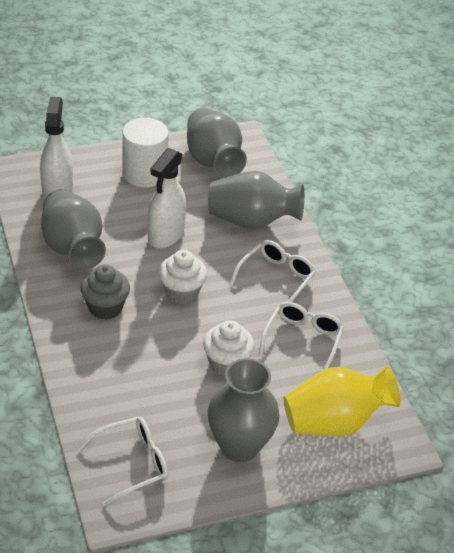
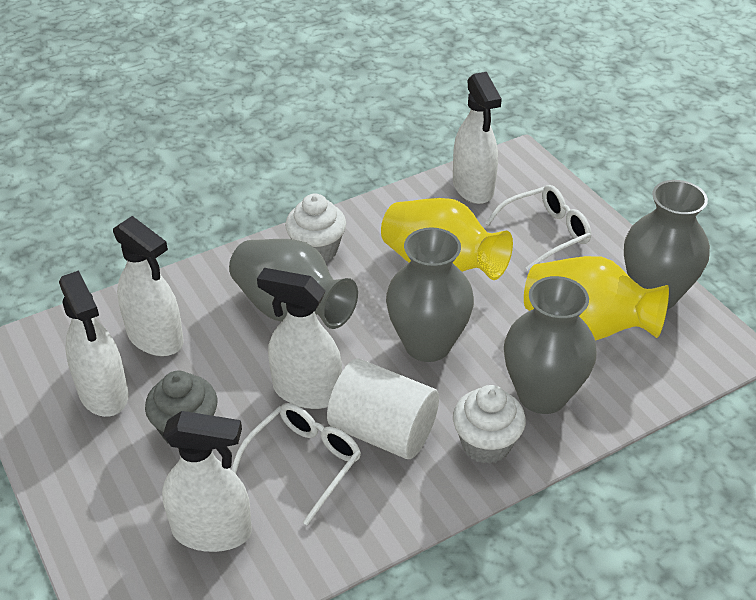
white glasses: [77,417,168,506] [229,240,316,302] [258,302,344,371] = 3 -> [231,403,361,525] [485,185,591,271] = 2
white spray bottle: [40,97,73,199] [147,148,186,248] = 2 -> [59,270,128,417] [113,216,184,356] [162,411,252,552] [257,268,342,409] [453,72,502,204] = 5
yellow vase: [283,366,400,436] = 1 -> [381,198,513,280] [524,256,669,340] = 2

